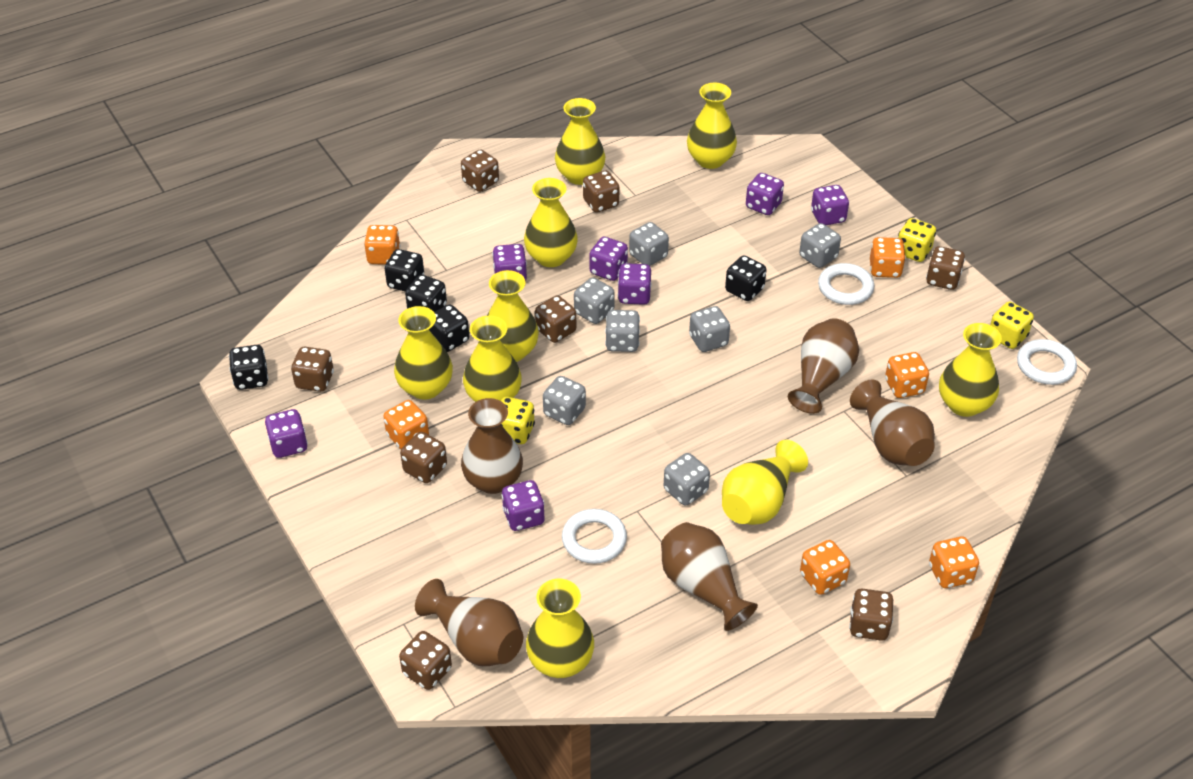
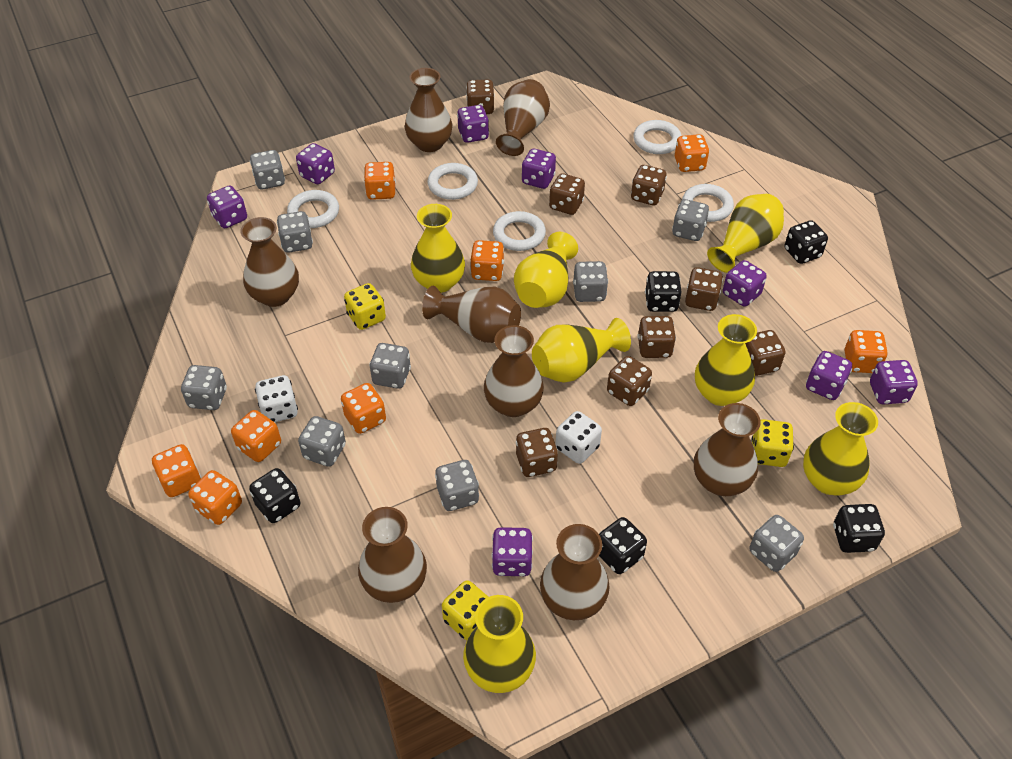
brown vase: [415,579,523,666] [461,398,523,494] [661,522,758,631] [788,318,859,414] [850,379,935,466] = 5 -> [240,217,299,307] [358,507,427,603] [405,68,453,152] [422,286,521,343] [484,325,544,417] [496,79,550,156] [540,524,610,620] [694,403,761,496] = 8
grey dice: [543,376,586,425] [574,277,615,324] [605,310,640,352] [629,222,669,266] [664,453,710,506] [689,306,730,352] [799,223,841,268] = 7 -> [181,365,227,410] [250,150,285,190] [277,211,313,253] [298,416,346,467] [369,343,411,389] [435,460,479,511] [573,261,608,302] [672,199,709,241] [749,515,804,572] = 9
orange dice: [364,225,400,265] [384,400,429,449] [800,540,850,595] [870,237,906,278] [885,352,929,398] [929,537,979,588] = 6 -> [152,444,201,497] [188,470,242,525] [231,410,281,462] [341,383,386,434] [364,162,396,200] [471,240,504,281] [675,134,709,172] [845,330,888,373] = 8
purple dice: [265,409,308,458] [492,244,527,282] [501,480,544,531] [589,237,628,281] [618,263,651,305] [746,173,784,215] [811,185,849,225] = 7 -> [207,186,247,228] [296,143,335,184] [457,105,489,143] [492,527,533,576] [522,149,556,189] [723,260,767,306] [806,351,852,400] [870,360,918,404] = 8
white dice: none = 0 -> [255,375,298,422] [555,411,602,464] = 2
white ring: [562,509,627,564] [818,263,874,305] [1017,339,1077,385] = 3 -> [287,190,339,228] [427,163,478,200] [493,211,546,251] [633,120,682,154] [682,184,734,222] = 5
yellow vase: [394,306,453,400] [463,316,522,402] [487,270,539,362] [524,178,578,267] [526,579,594,678] [555,98,605,185] [687,83,737,169] [722,440,808,525] [939,323,1002,417] = 9 -> [411,204,465,293] [463,595,536,693] [514,232,578,308] [532,318,631,383] [695,314,757,406] [707,194,784,273] [803,402,878,495] = 7

